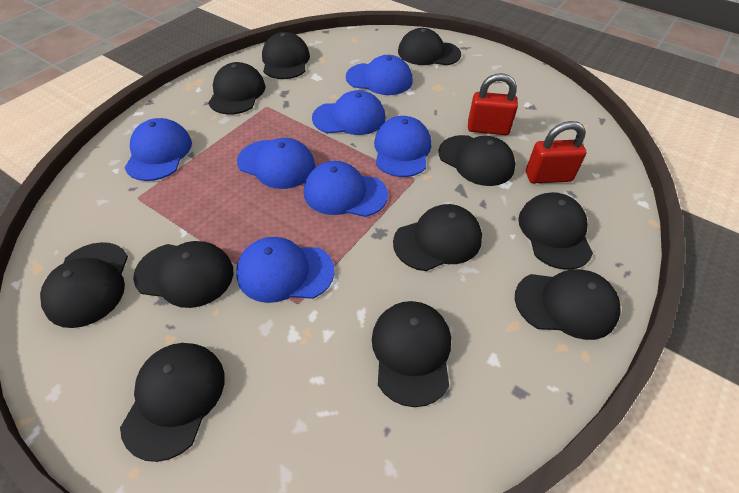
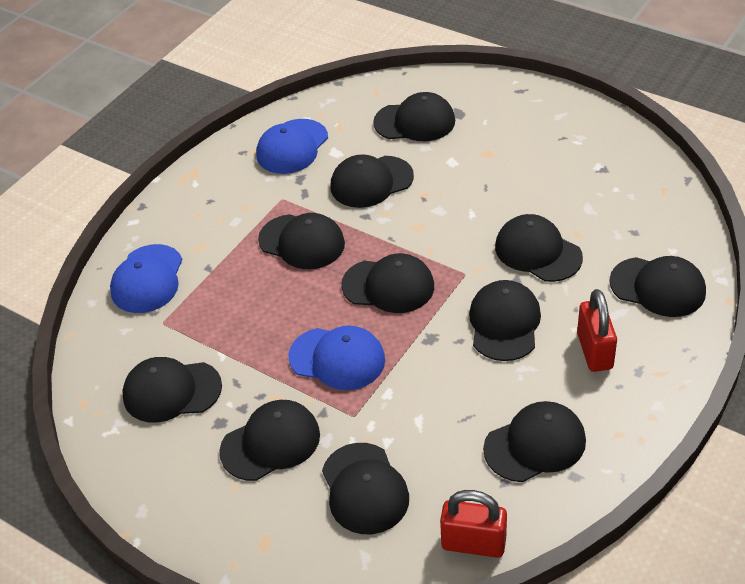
blue cap: [125,118,192,181] [236,237,335,303] [237,138,315,189] [304,161,388,217] [312,90,385,135] [346,55,413,95] [374,116,431,177] = 7 -> [110,244,183,313] [256,119,328,174] [288,326,385,390] = 3

